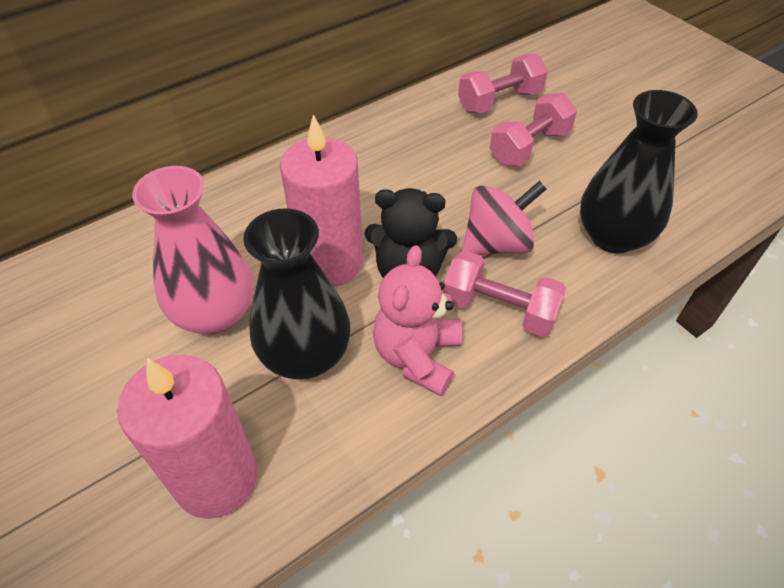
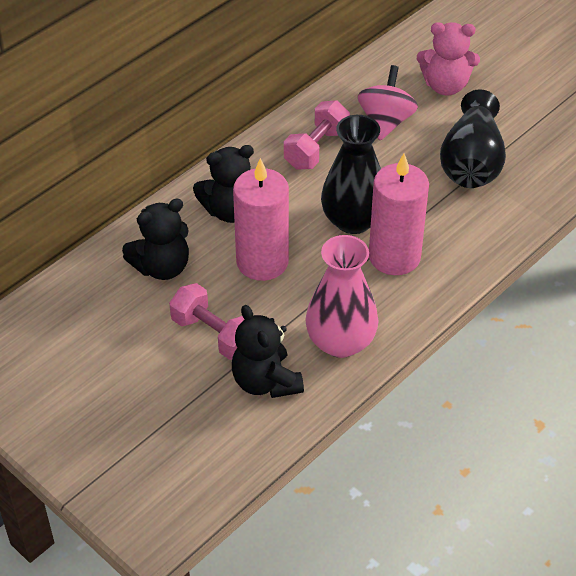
black teddy bear: [365,188,457,278] = 1 -> [122,198,189,280] [193,145,254,223] [232,305,304,398] = 3
pink dumbbell: [443,251,566,337] [458,54,548,114] [490,93,577,166] = 3 -> [169,283,244,360] [284,100,350,170] = 2

